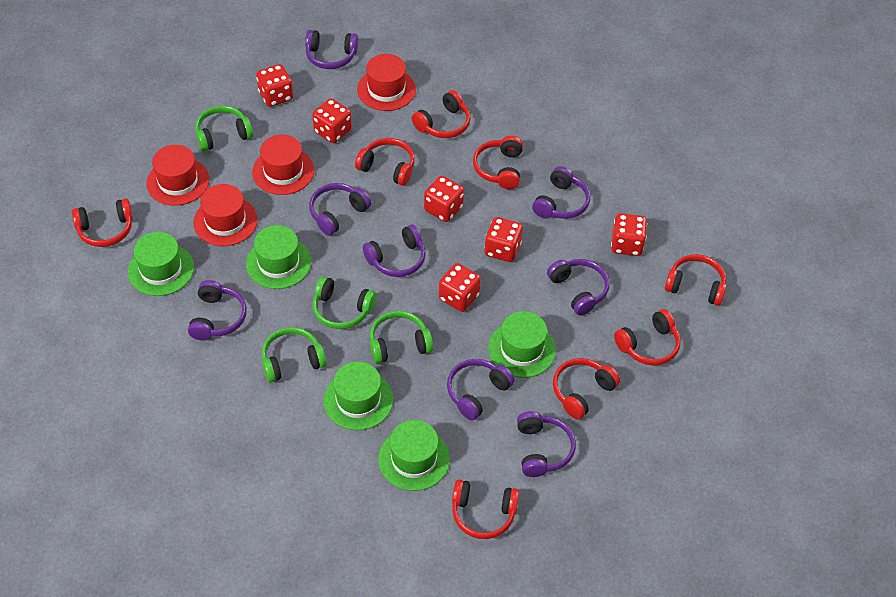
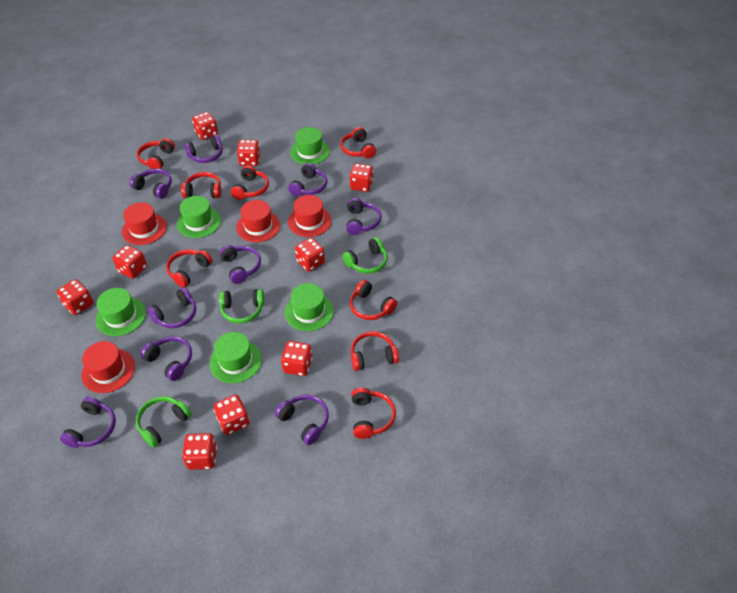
green headphones: [195,106,253,152] [261,327,327,383] [313,276,376,329] [370,311,433,364] = 4 -> [136,396,192,447] [219,289,264,324] [342,237,388,274] = 3
purple headphones: [188,280,247,340] [305,30,358,69] [309,183,371,236] [363,225,426,277] [447,359,515,421] [517,411,576,477] [532,166,590,219] [547,259,609,316] = 8 -> [60,397,116,448] [129,168,172,199] [140,336,192,381] [147,287,196,328] [184,135,223,163] [219,245,261,284] [275,394,329,445] [288,163,328,196] [346,198,382,235] = 9
red dice: [256,64,293,107] [312,98,352,143] [424,176,464,222] [439,263,481,312] [484,217,523,262] [611,213,647,256] = 6 -> [57,279,94,315] [112,245,147,279] [182,433,217,470] [192,112,218,140] [213,394,250,435] [237,140,260,166] [281,341,312,376] [295,238,325,272] [350,163,373,192] = 9

